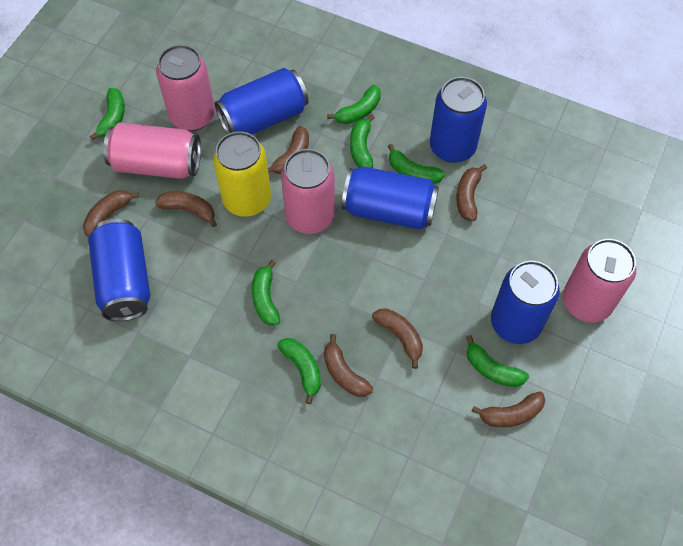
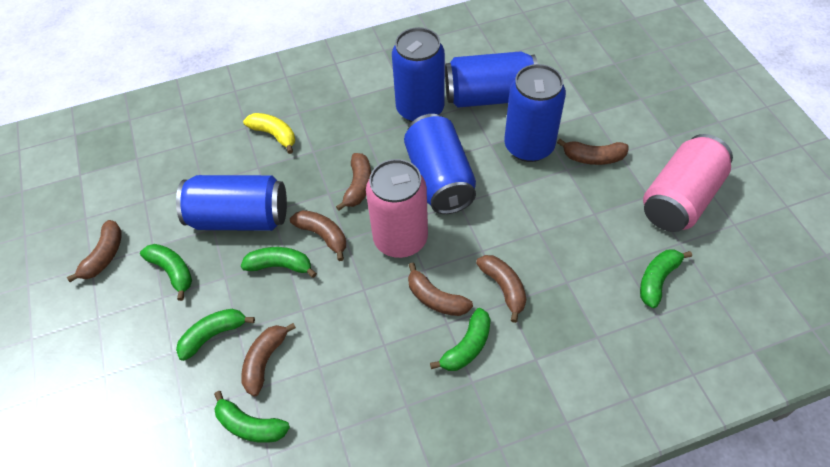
green banana: [90,88,125,141] [252,260,280,325] [277,338,321,404] [327,85,381,124] [350,114,375,168] [388,144,445,184] [466,335,529,387] = 7 -> [140,244,192,301] [176,309,255,361] [214,391,290,443] [241,247,317,278] [430,308,491,371] [640,250,692,308] = 6
pink can: [103,123,201,179] [156,45,215,131] [281,149,335,234] [563,239,636,323] = 4 -> [366,159,428,258] [643,134,733,232] = 2
yellow banana: none = 0 -> [243,113,295,154] = 1
yellow can: [213,131,271,217] = 1 -> none = 0

